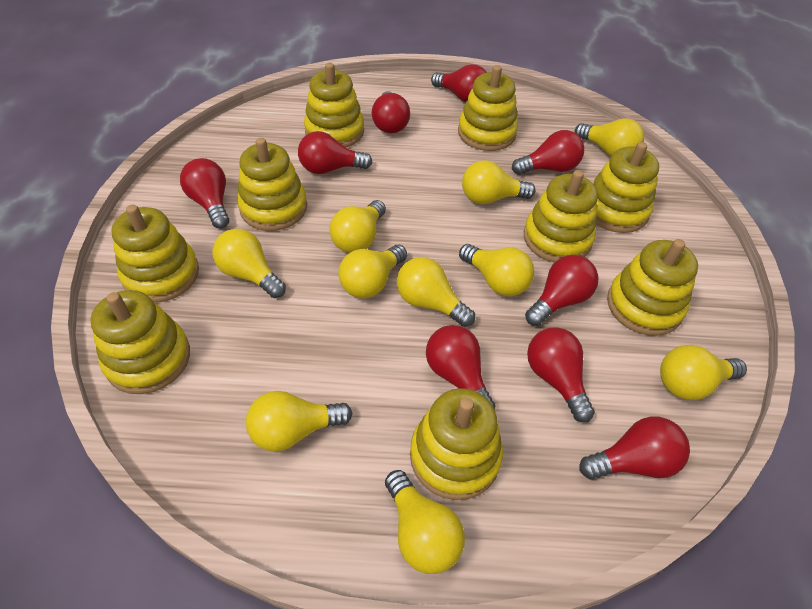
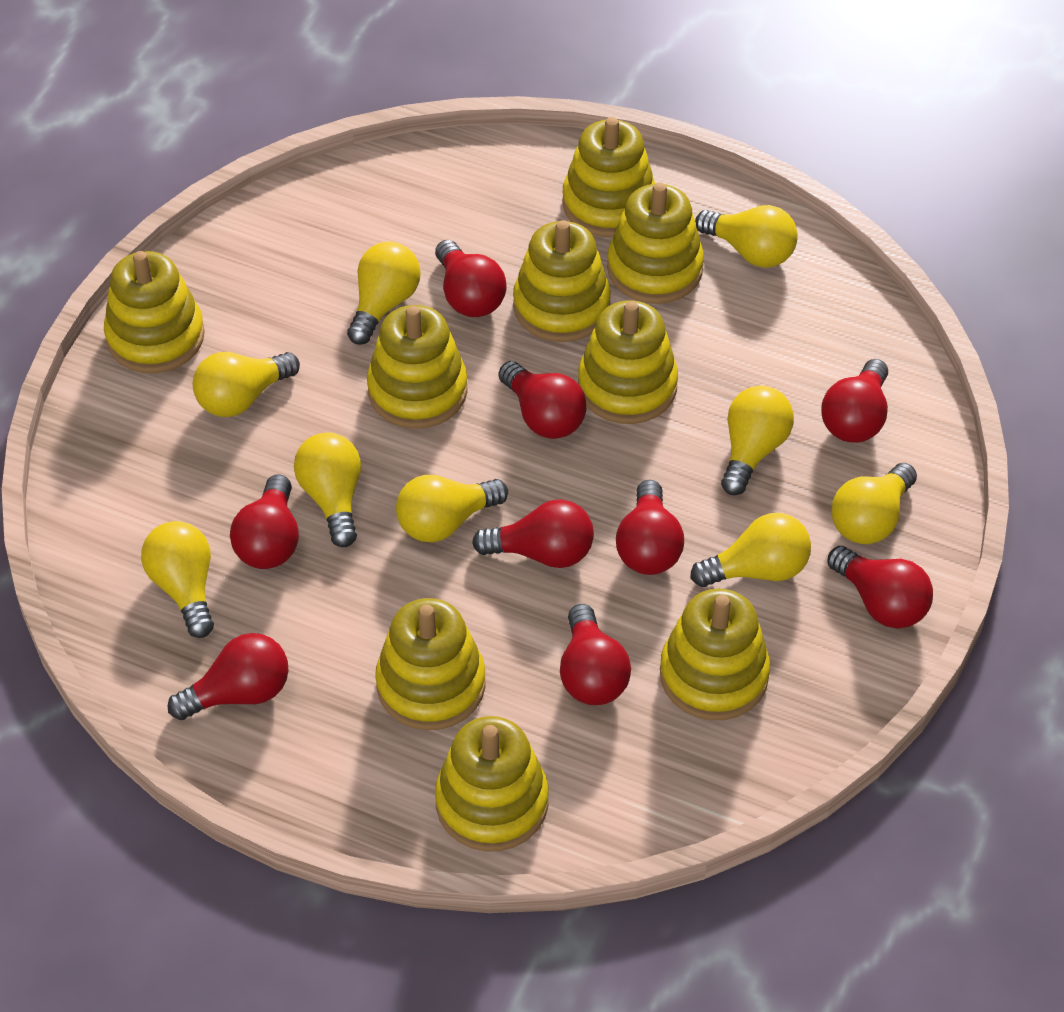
yellow light bulb: [212,229,286,298] [246,391,352,452] [330,200,386,253] [338,245,407,299] [385,470,465,574] [397,257,475,327] [459,244,534,296] [462,160,535,204] [575,118,644,157] [660,345,747,400] = 10 -> [141,521,214,638] [193,352,300,417] [294,432,361,547] [347,241,421,345] [396,475,508,542] [690,513,811,587] [695,205,798,268] [721,386,794,495] [831,463,917,544] = 9

